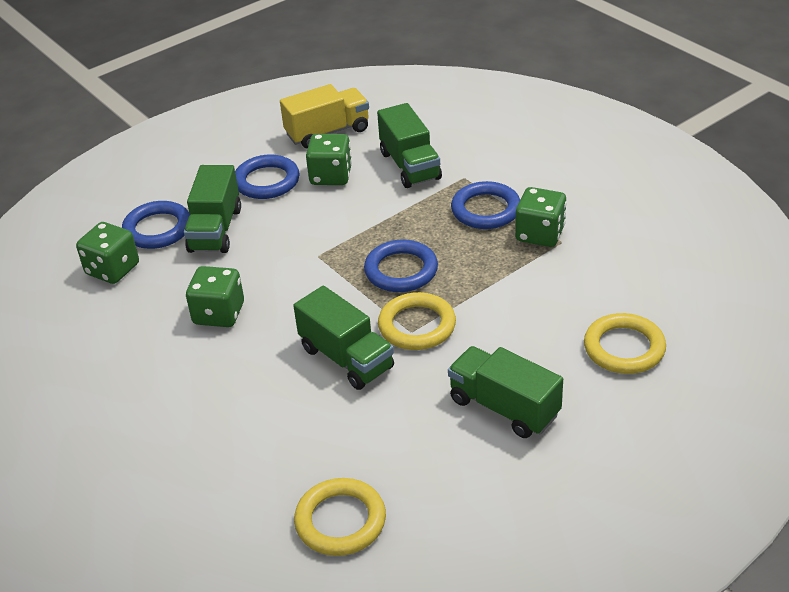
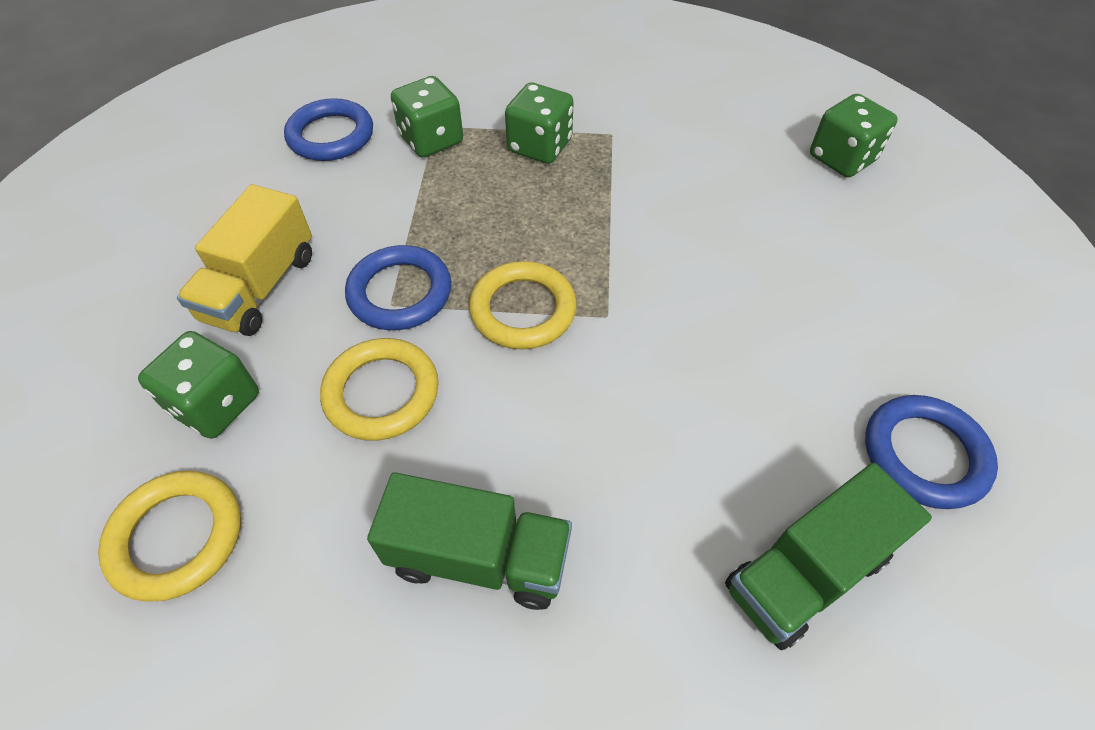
blue ring: [122,201,190,249] [235,154,300,199] [364,240,438,292] [451,181,520,229] = 4 -> [284,98,373,161] [345,245,451,330] [865,395,998,509] = 3
green truck: [184,165,241,253] [293,286,394,390] [377,103,442,188] [448,346,563,438] = 4 -> [367,472,572,610] [725,463,932,650] = 2

